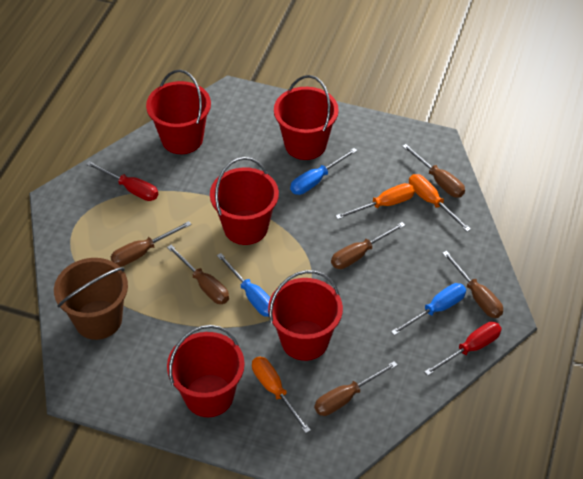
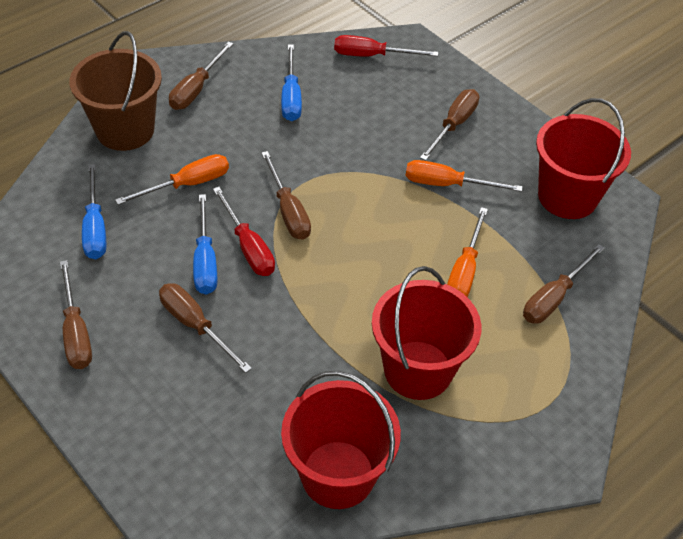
red bucket: [146,70,211,154] [167,325,245,417] [210,157,279,245] [268,270,343,361] [274,75,339,160] = 5 -> [281,371,401,509] [372,266,481,400] [536,98,631,219] = 3

